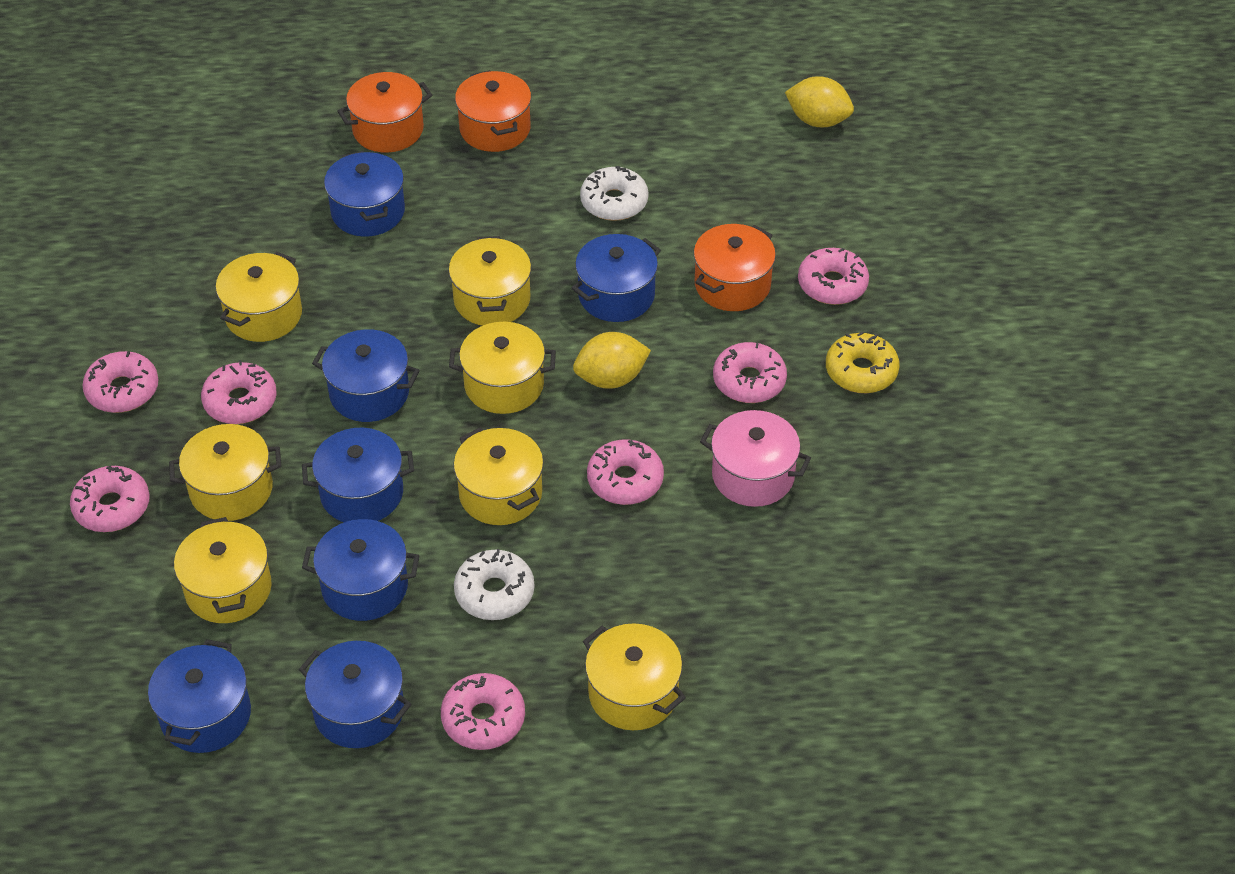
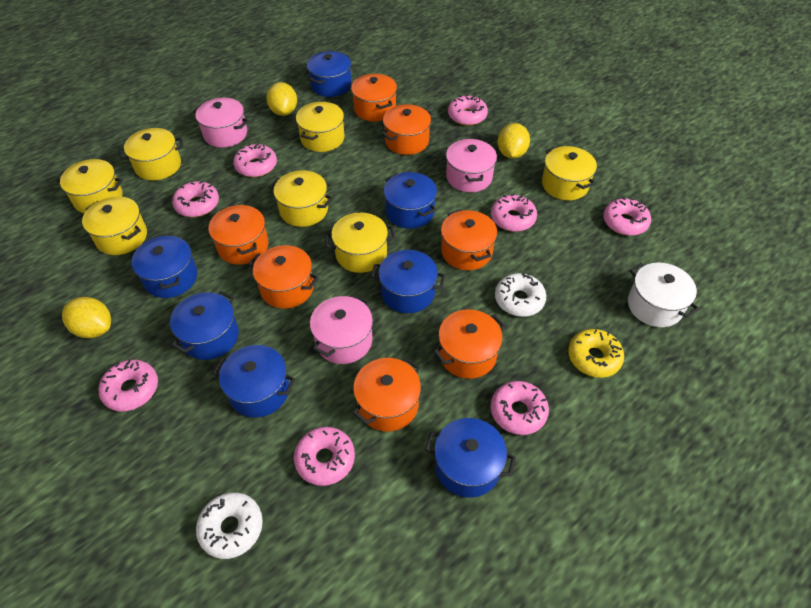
orange pot: [337,72,432,153] [455,70,531,152] [694,224,776,311] = 3 -> [209,205,268,265] [248,245,319,309] [351,74,397,121] [352,357,421,432] [381,104,432,155] [434,309,505,379] [441,209,497,270] = 7
pink donut: [70,466,150,532] [82,351,158,413] [201,360,277,424] [441,673,525,750] [587,439,664,505] [713,342,787,403] [798,248,869,305] = 7 -> [99,360,158,412] [172,181,219,217] [233,143,277,177] [294,427,355,486] [448,94,488,126] [491,194,537,232] [491,381,549,435] [603,197,651,236] = 8
pink pot: [700,410,811,507] = 1 -> [193,98,249,147] [310,295,373,364] [446,138,497,192] = 3
white pot: none = 0 -> [628,263,699,327] = 1
yellow lemon: [573,332,651,389] [785,76,854,127] = 2 -> [62,297,111,338] [266,82,297,116] [497,123,530,159] = 3

